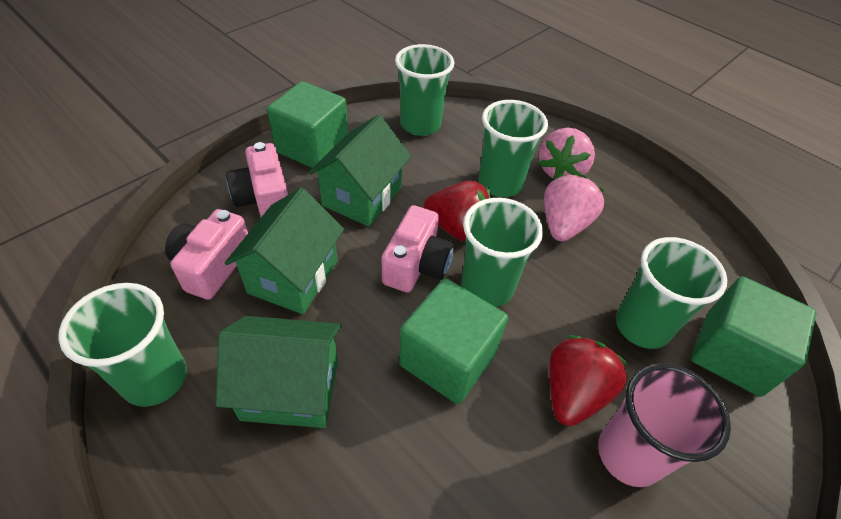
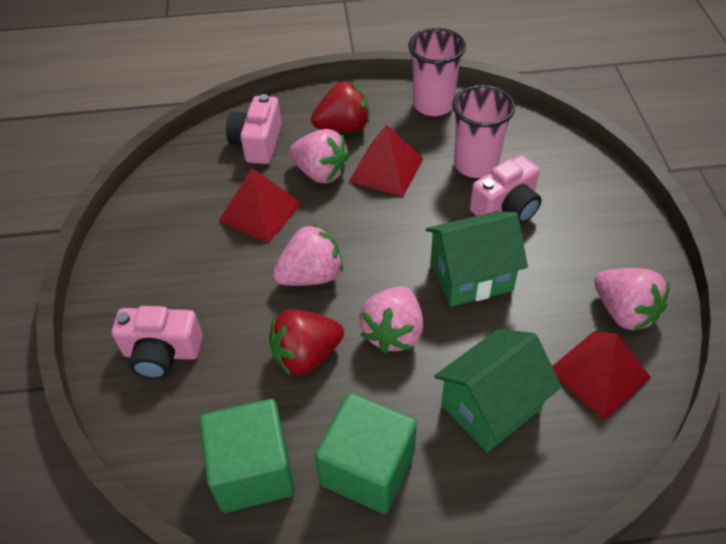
green cube: [267,81,348,168] [399,278,508,404] [691,276,817,397] = 3 -> [200,399,295,513] [315,393,417,514] = 2
green cup: [59,283,187,407] [395,44,454,136] [461,198,543,307] [478,100,548,197] [616,237,727,349] = 5 -> none = 0
green house: [215,316,341,428] [225,188,344,314] [308,115,411,227] = 3 -> [426,211,528,307] [434,329,561,452] = 2
pink cup: [598,363,731,487] = 1 -> [408,28,466,116] [452,85,515,178] = 2
pink strawberry: [539,128,595,180] [544,175,604,241] = 2 -> [273,224,343,286] [289,129,349,184] [359,286,423,353] [594,268,669,331] = 4
red pyramid: none = 0 -> [218,168,302,243] [349,125,423,197] [552,331,651,420] = 3

